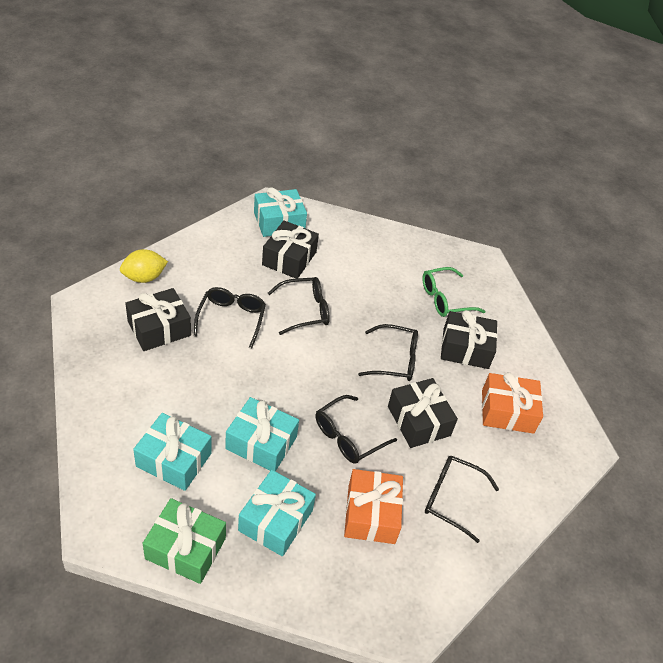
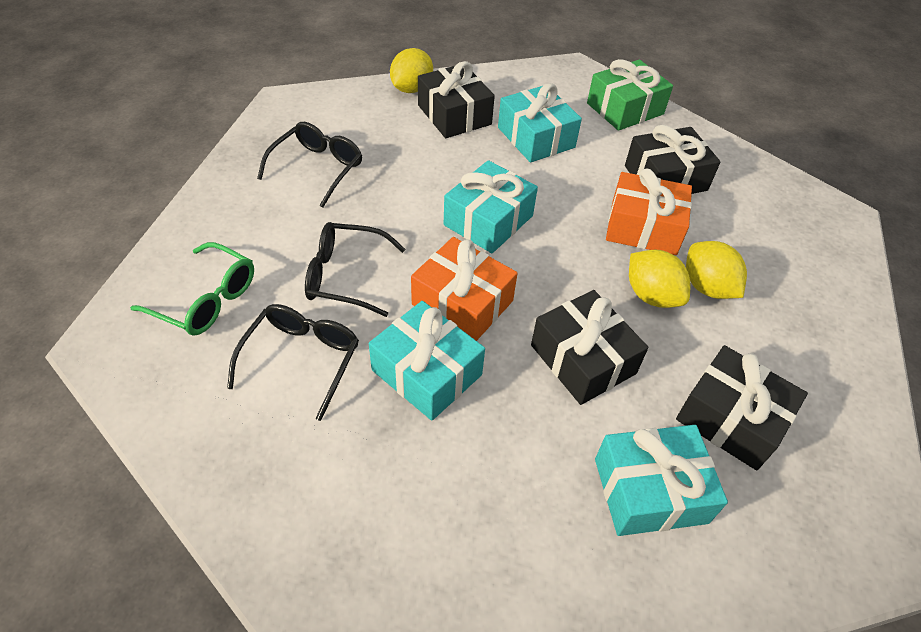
black glasses: [194,287,266,348] [268,277,330,335] [316,395,397,464] [358,324,418,381] [425,456,499,543] = 5 -> [227,304,359,421] [257,122,362,207] [305,222,405,317] = 3
yellow lemon: [120,249,168,283] = 1 -> [390,48,433,93] [629,250,690,308] [686,241,747,299] = 3

